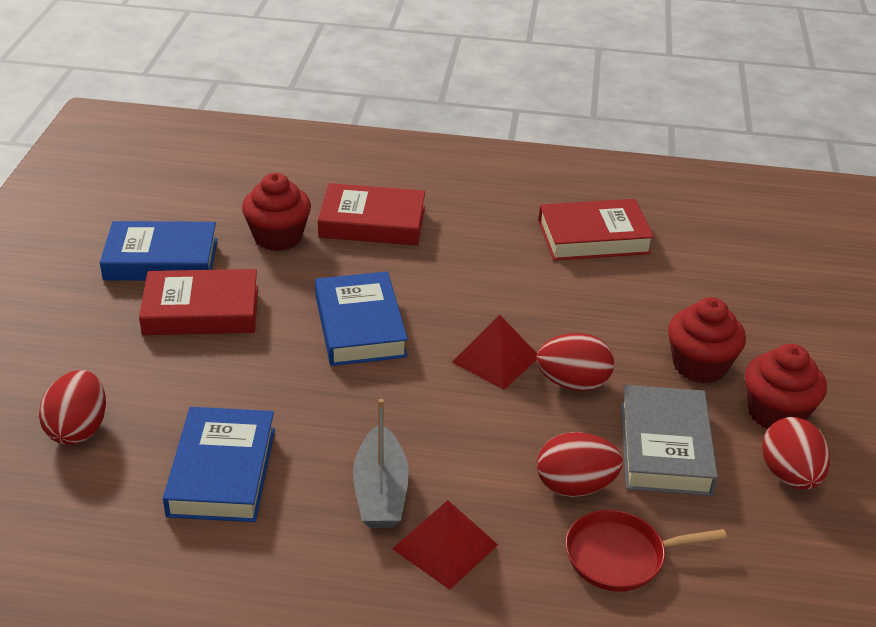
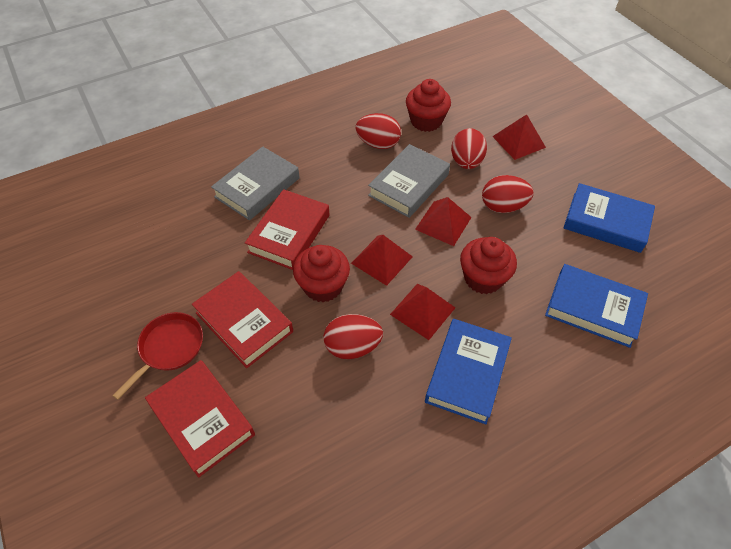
grey boat: [353,399,409,528] = 1 -> none = 0
grey book: [621,385,718,496] = 1 -> [211,146,300,221] [368,144,450,218] = 2
red pyramid: [392,500,498,590] [452,315,537,390] = 2 -> [351,235,413,286] [390,284,455,340] [415,197,472,246] [492,114,546,160] = 4

